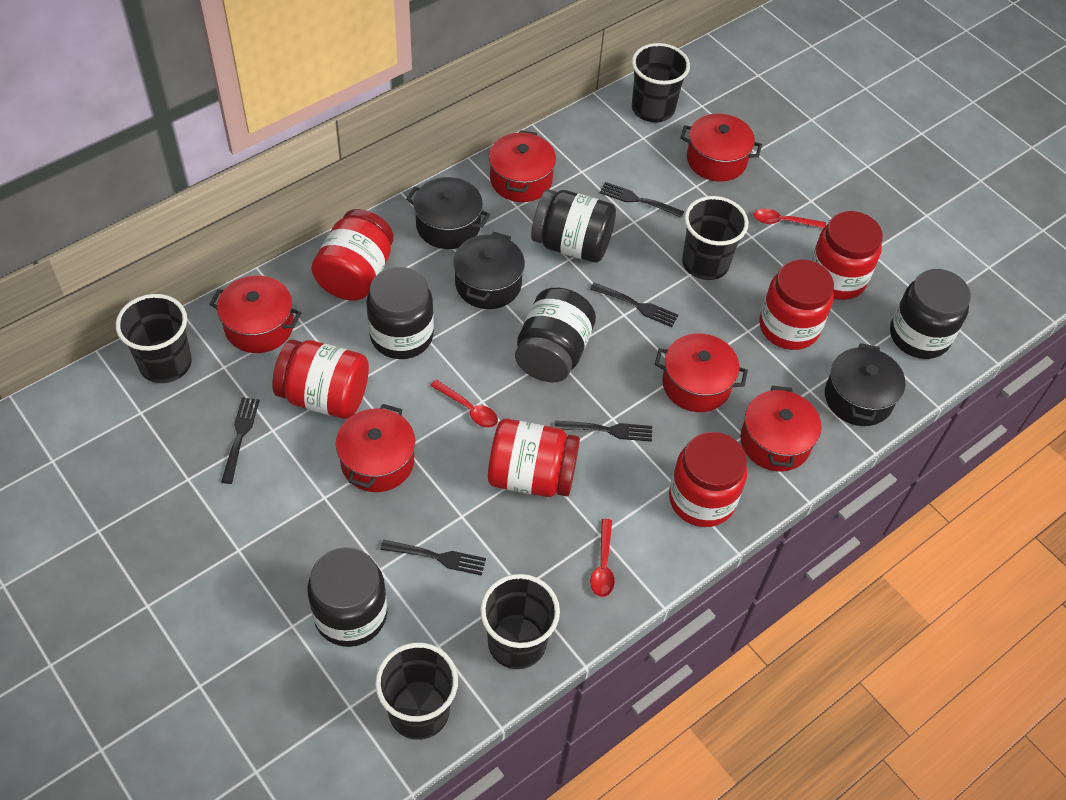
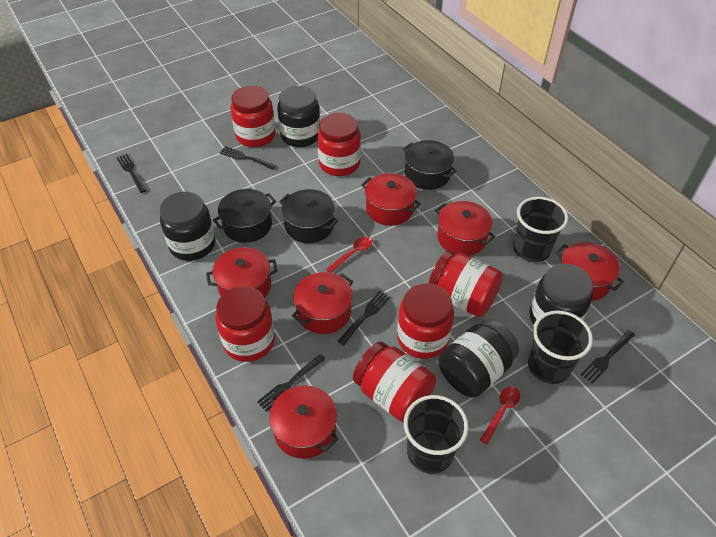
black cup: [116,294,192,383] [375,643,458,740] [480,574,560,669] [632,43,690,123] [682,196,748,280] = 5 -> [404,395,468,474] [513,197,568,262] [528,310,593,384] = 3
black jar: [307,547,387,647] [366,267,434,359] [515,288,596,382] [531,189,616,263] [890,269,971,359] = 5 -> [160,192,216,261] [277,86,320,147] [439,319,519,398] [530,263,593,324] = 4
red spoon: [430,379,498,428] [590,519,615,597] [754,209,826,228] = 3 -> [326,237,372,273] [480,386,520,445] = 2

